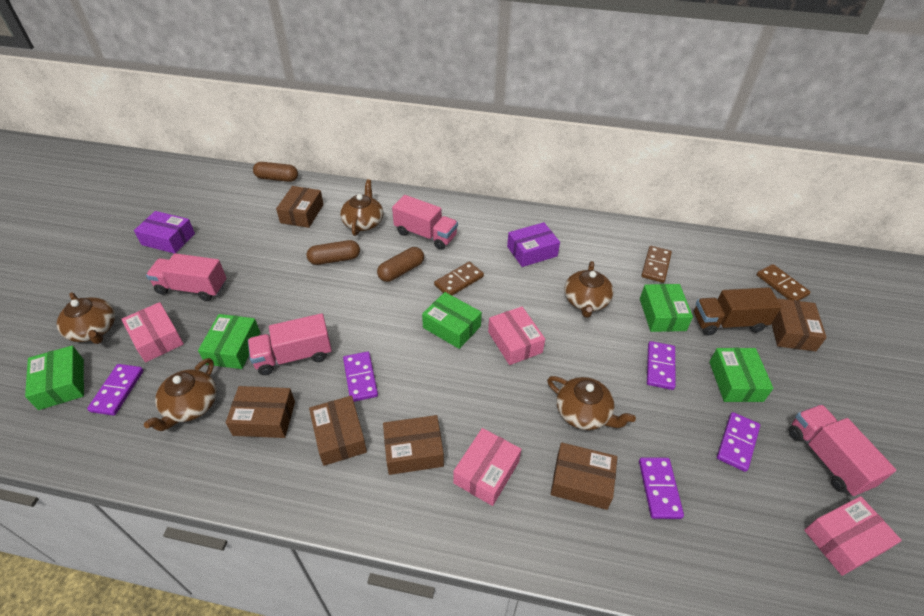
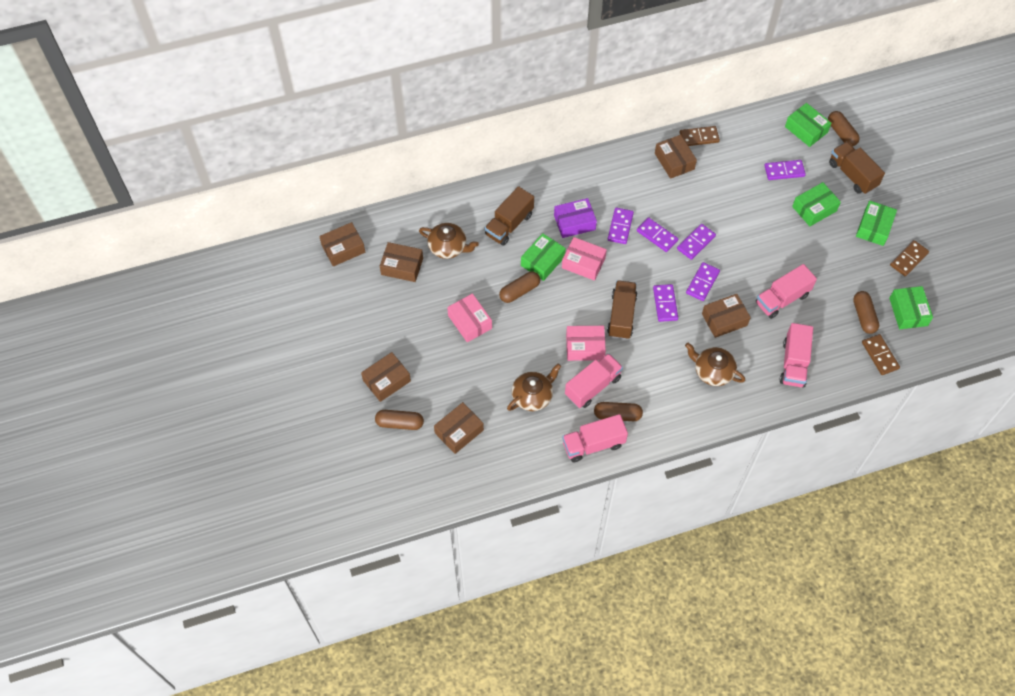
brown capsule: [253,162,298,182] [307,240,360,265] [377,247,424,282] = 3 -> [375,410,424,430] [499,271,540,303] [594,402,643,421] [828,111,860,147] [853,291,879,334] = 5
brown teapot: [57,292,115,344] [144,358,217,431] [340,179,383,236] [547,376,636,430] [564,261,614,318] = 5 -> [419,223,479,259] [507,364,561,411] [685,343,745,386] = 3
brown truck: [694,287,782,336] = 1 -> [485,186,534,246] [607,280,637,340] [829,142,885,194] = 3
pink box: [121,302,184,363] [453,428,521,506] [488,307,545,365] [804,496,902,576] = 4 -> [447,293,492,342] [562,237,607,281] [566,326,606,361] = 3
purple box: [134,211,195,253] [507,222,560,267] = 2 -> [554,198,597,238] = 1
purple domino: [87,364,144,416] [343,351,378,402] [639,457,684,519] [647,341,676,390] [717,412,760,472] = 5 -> [608,207,634,244] [637,217,678,252] [653,284,678,322] [677,224,716,260] [686,262,720,301] [764,160,806,180] = 6

